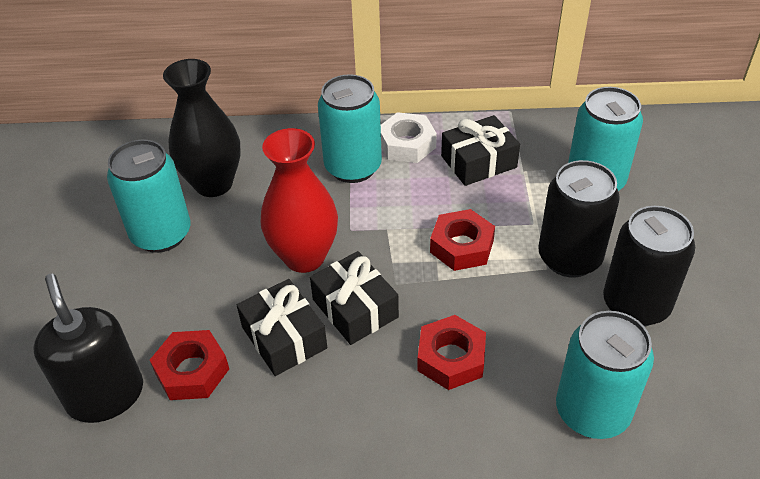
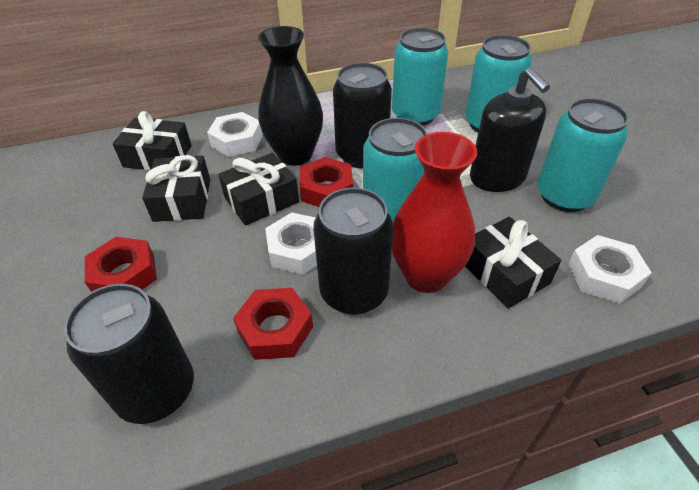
black can: [538,160,620,277] [603,206,695,326] = 2 -> [64,284,194,424] [313,188,393,315] [333,62,392,168] = 3
black gift: [237,279,327,376] [310,251,399,345] [441,115,520,186] = 3 -> [112,111,192,171] [142,155,210,222] [218,153,299,226] [465,217,561,309] = 4
white nut: [381,112,437,163] = 1 -> [207,112,263,157] [265,212,317,275] [568,235,652,304] = 3

